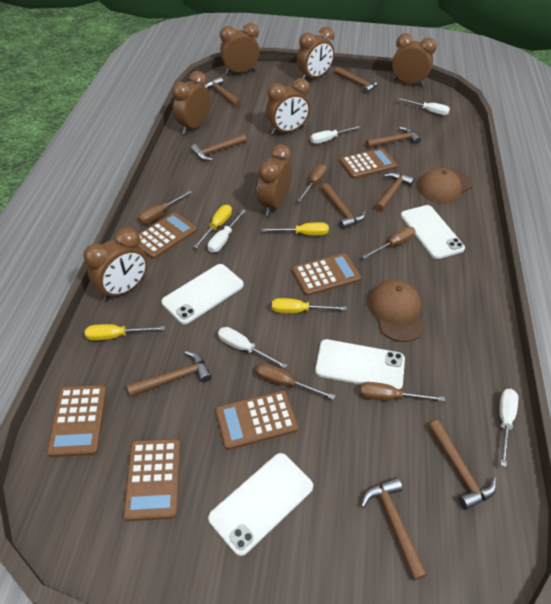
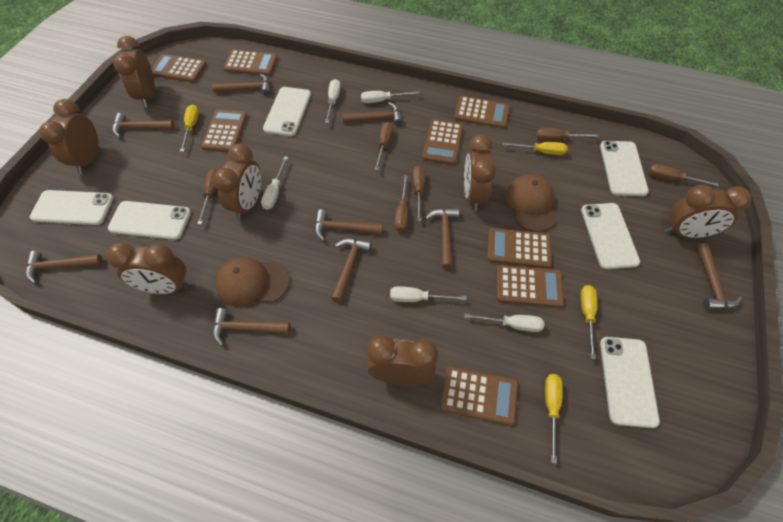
brown calculator: [47,385,107,457] [123,439,180,521] [139,212,197,259] [215,390,298,450] [292,253,361,296] [339,148,397,179] = 6 -> [152,54,207,83] [201,110,247,152] [223,50,278,76] [422,119,463,165] [440,366,518,426] [454,96,510,128] [487,228,552,268] [496,265,564,308] = 8
brown screwdriver: [138,191,192,224] [256,363,335,400] [297,164,327,202] [360,382,445,401] [362,226,415,259] = 5 -> [198,168,218,224] [374,121,393,170] [394,175,408,232] [413,165,425,221] [536,128,599,141] [648,164,719,187] = 6
white phone: [161,264,244,324] [208,453,313,556] [315,339,405,389] [401,205,465,259] = 4 -> [30,190,114,225] [108,201,191,240] [263,87,311,136] [581,203,640,269] [600,141,649,196] [600,337,660,428] = 6

